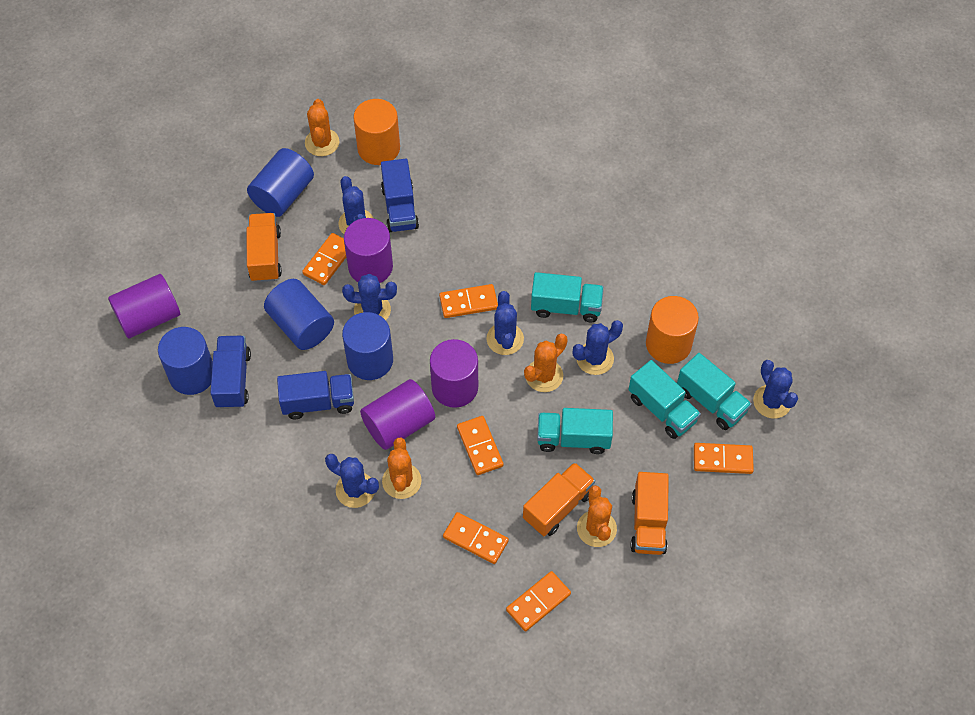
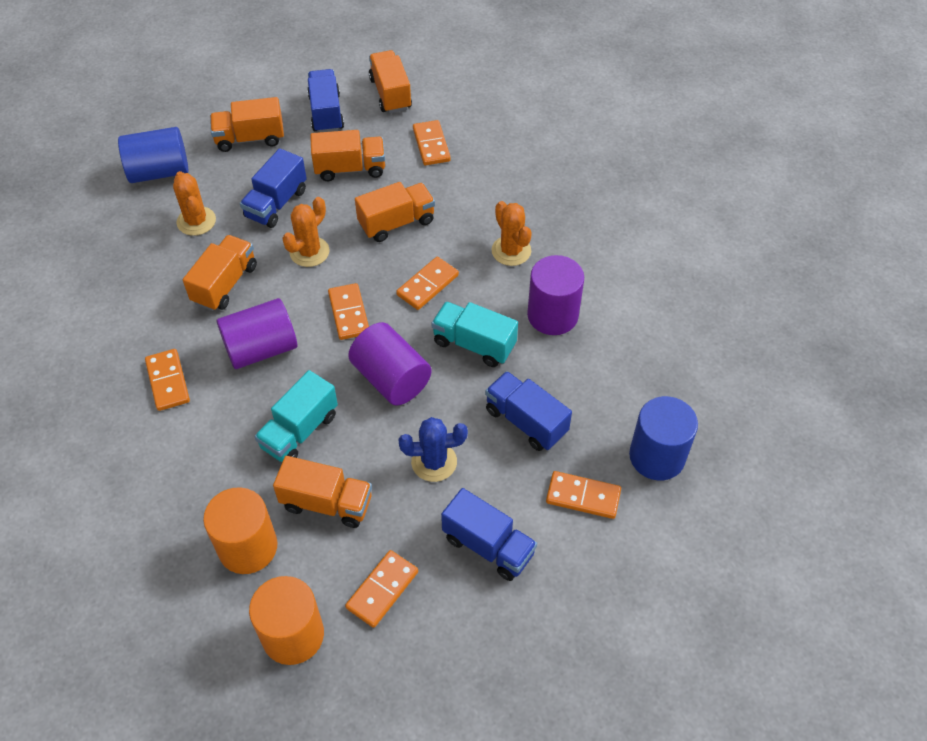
blue cactus: [325,454,379,508] [338,176,373,234] [342,274,397,320] [486,291,524,355] [573,320,623,375] [753,360,798,419] = 6 -> [398,417,468,482] = 1
blue cylinder: [158,327,213,395] [247,148,314,217] [264,279,334,350] [342,312,393,380] = 4 -> [118,127,188,183] [629,396,698,481] = 2
blue truck: [210,336,251,409] [277,371,354,419] [381,159,419,232] = 3 -> [240,148,307,228] [307,69,344,132] [441,488,537,581] [485,371,572,451] = 4
orange cactus: [305,99,339,156] [382,438,422,499] [524,334,568,392] [577,485,617,547] = 4 -> [173,171,216,236] [282,197,329,267] [491,201,532,266] = 3
orange truck: [247,213,282,282] [523,462,595,536] [631,472,669,555] = 3 -> [183,235,257,311] [210,97,284,152] [273,456,372,528] [310,130,385,181] [355,182,435,242] [369,50,412,113] = 6
purple cylinder: [108,274,180,339] [344,218,393,283] [360,379,435,450] [430,339,478,408] = 4 -> [216,298,298,369] [348,322,432,405] [527,255,584,335] = 3
turquoise truck: [531,272,604,323] [537,408,613,454] [629,360,701,439] [677,353,752,430] = 4 -> [254,370,338,462] [431,302,518,367] = 2

